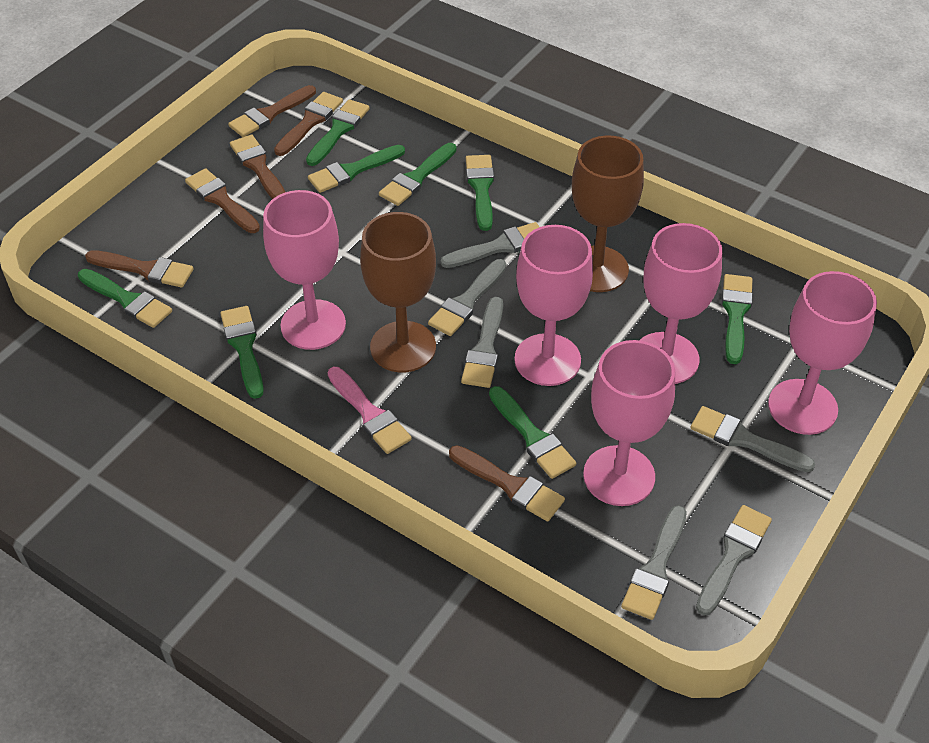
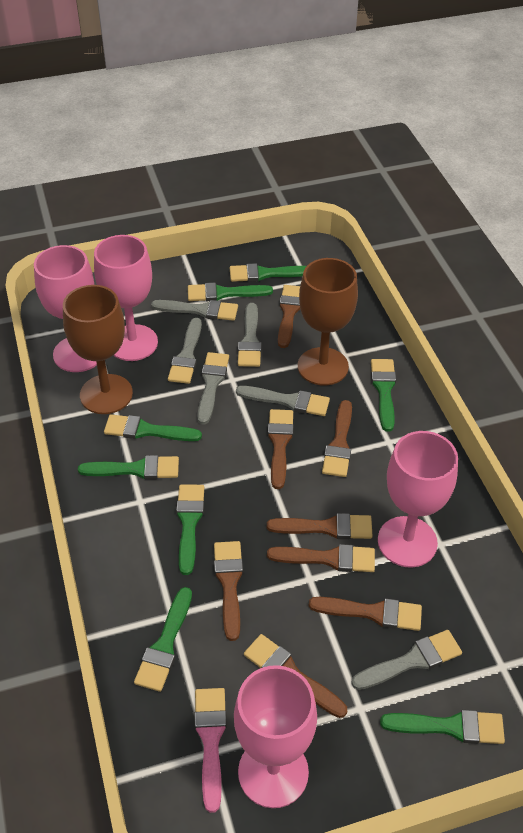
brown brush: [85,250,194,288] [185,168,260,233] [228,85,316,137] [230,134,285,199] [274,92,343,156] [449,446,565,521] = 6 -> [214,541,243,641] [244,634,347,718] [267,513,372,539] [267,544,375,572] [268,409,293,489] [278,285,300,348] [309,597,422,631] [322,400,352,477] = 8
pink goblet: [263,190,346,350] [514,225,593,386] [583,340,675,506] [639,223,722,384] [768,271,877,435] = 5 -> [34,245,97,372] [94,235,158,361] [234,665,317,808] [378,431,458,568] = 4

